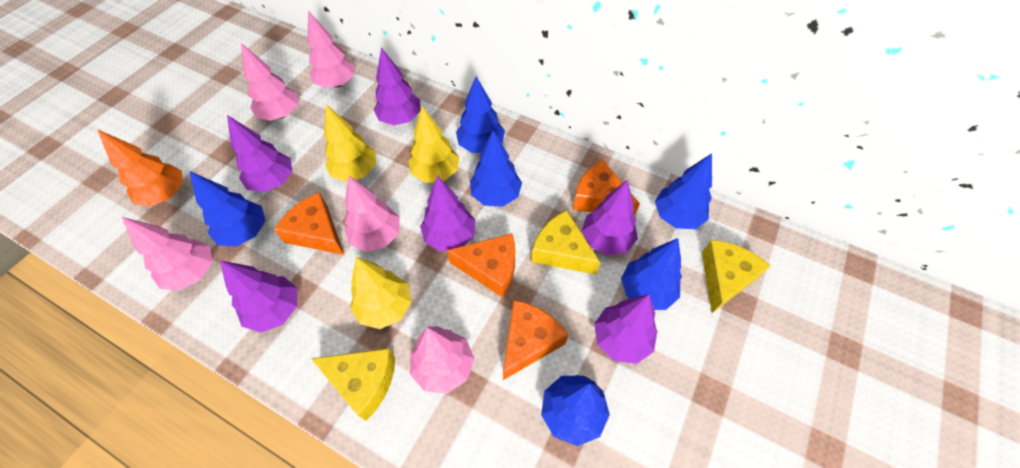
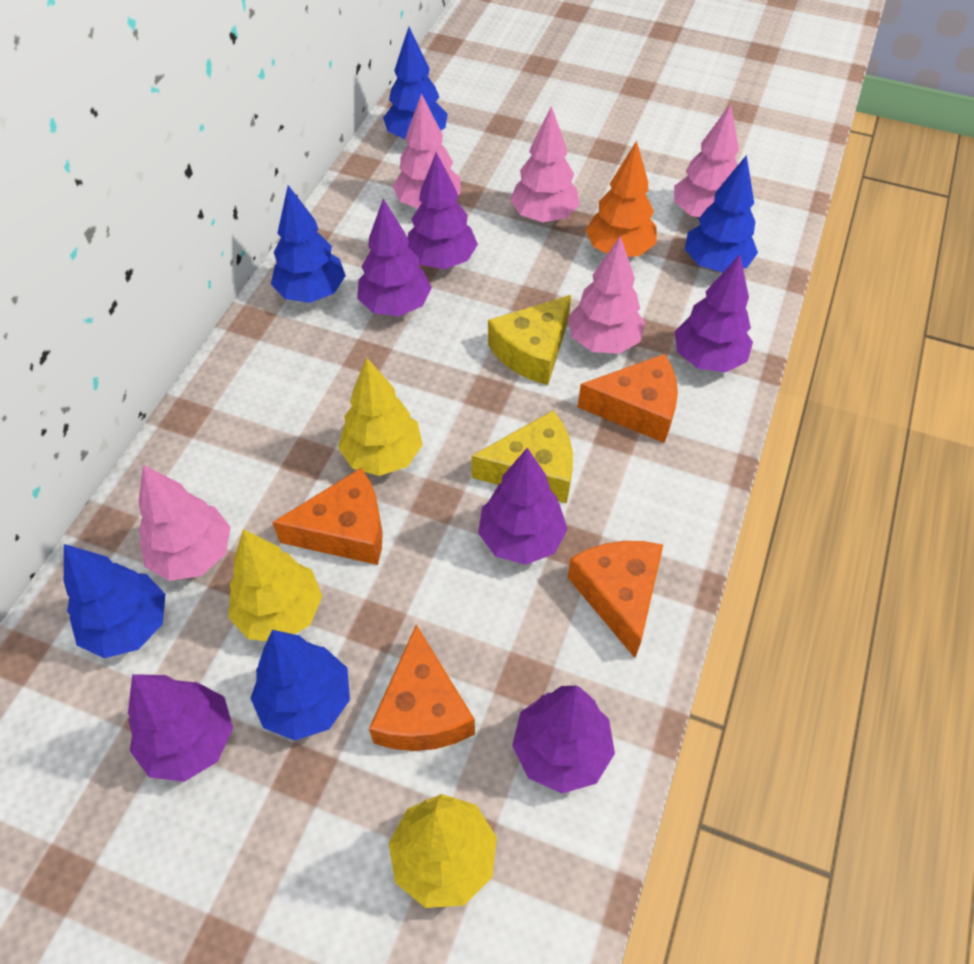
blue tree: [189,171,266,246] [456,76,505,153] [470,130,522,207] [541,375,610,446] [621,238,682,310] [655,153,712,229] = 6 -> [64,544,165,658] [251,630,350,741] [271,185,346,303] [383,27,448,140] [685,155,758,273] = 5
yellow cheese: [311,348,395,421] [531,210,601,275] [702,240,771,313] = 3 -> [471,410,573,503] [488,295,571,385] = 2

